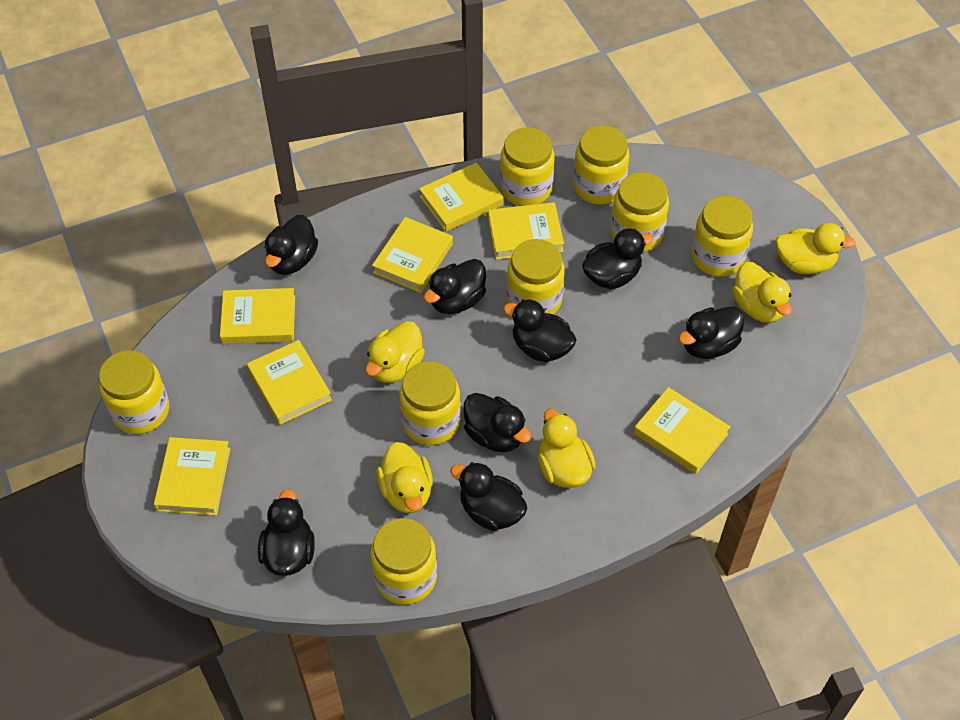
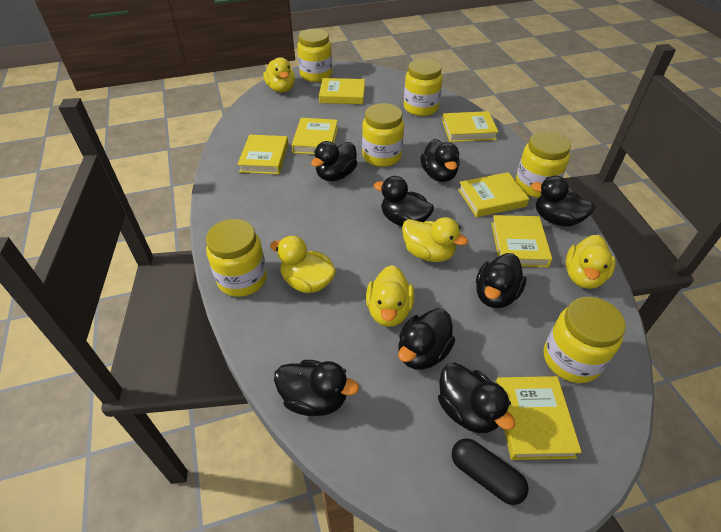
black capsule: none = 0 -> [452,438,529,505] = 1
yellow jar: [99,350,169,434] [370,518,437,605] [399,361,461,445] [500,127,554,206] [507,239,565,314] [573,125,630,205] [610,172,669,252] [691,196,753,277] = 8 -> [206,219,267,297] [297,29,332,82] [362,103,404,167] [404,59,443,116] [515,131,571,198] [544,297,626,383] = 6

